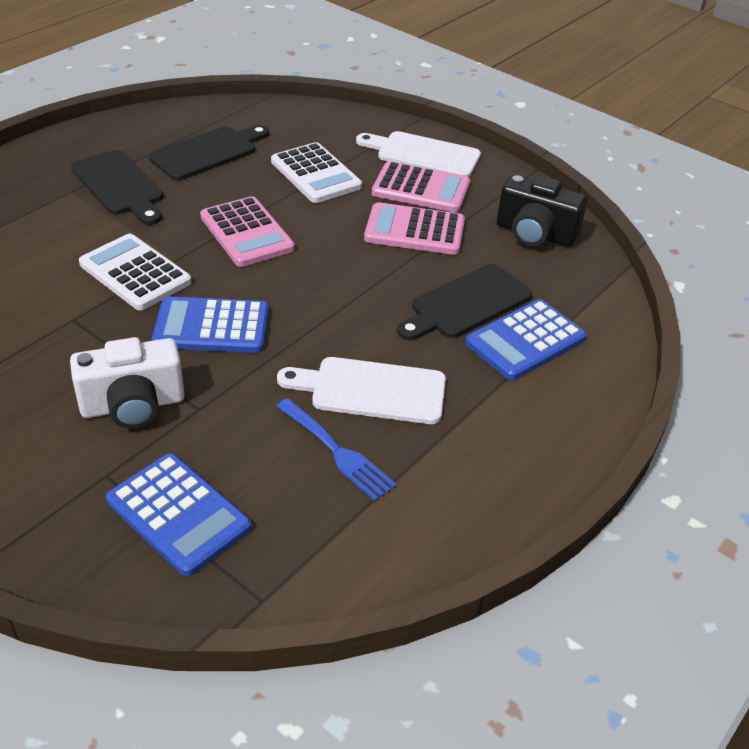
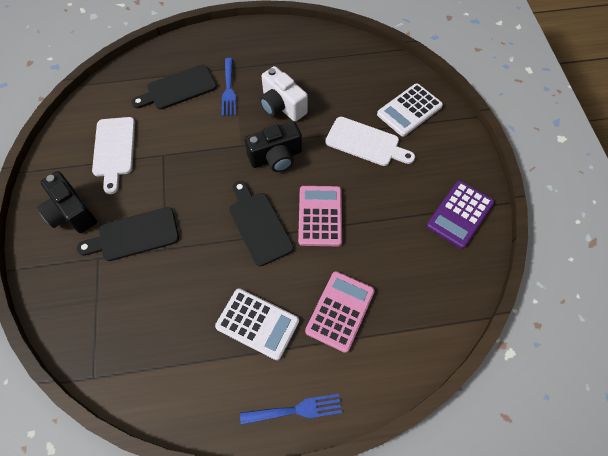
black camera: [497,175,588,247] = 1 -> [37,171,97,233] [245,121,302,172] = 2
blue calculator: [106,453,252,576] [152,296,269,353] [465,299,586,380] = 3 -> none = 0
blue fork: [276,398,397,501] = 1 -> [222,58,236,116] [240,394,342,425] = 2
pink calculator: [200,196,295,267] [364,202,465,255] [372,161,470,213] = 3 -> [298,186,342,246] [305,271,375,353] = 2
purple calculator: none = 0 -> [427,181,494,249] = 1

